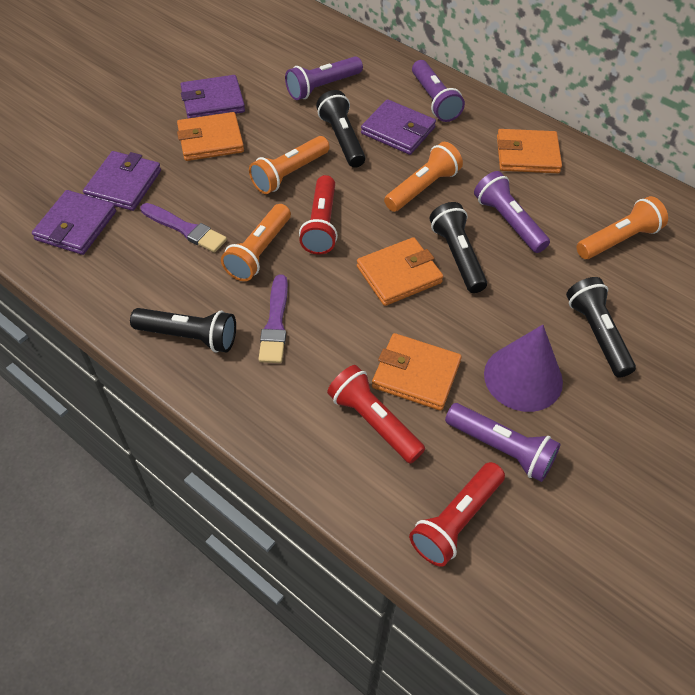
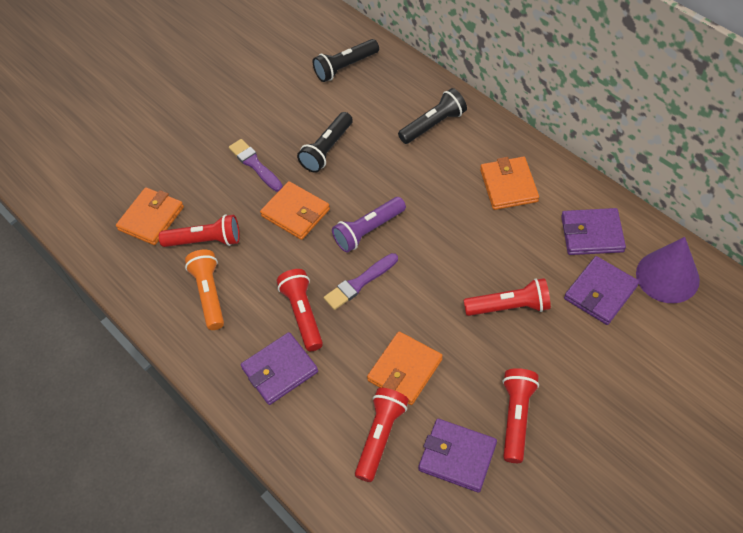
black flashlight: [130,308,236,353] [316,90,365,168] [430,202,487,293] [566,277,636,378] = 4 -> [297,112,353,173] [313,39,379,82] [398,88,467,144] = 3
orange flashlight: [221,204,291,281] [249,136,330,194] [384,142,463,212] [577,196,668,259] = 4 -> [185,249,224,330] = 1
purple flashlight: [285,56,363,100] [412,60,465,122] [445,403,561,482] [474,171,550,253] = 4 -> [332,197,406,253] = 1
red flashlight: [299,175,338,255] [327,365,425,464] [409,462,505,567] = 3 -> [159,214,240,247] [277,269,323,351] [355,388,409,482] [464,278,551,316] [503,368,539,463] = 5

